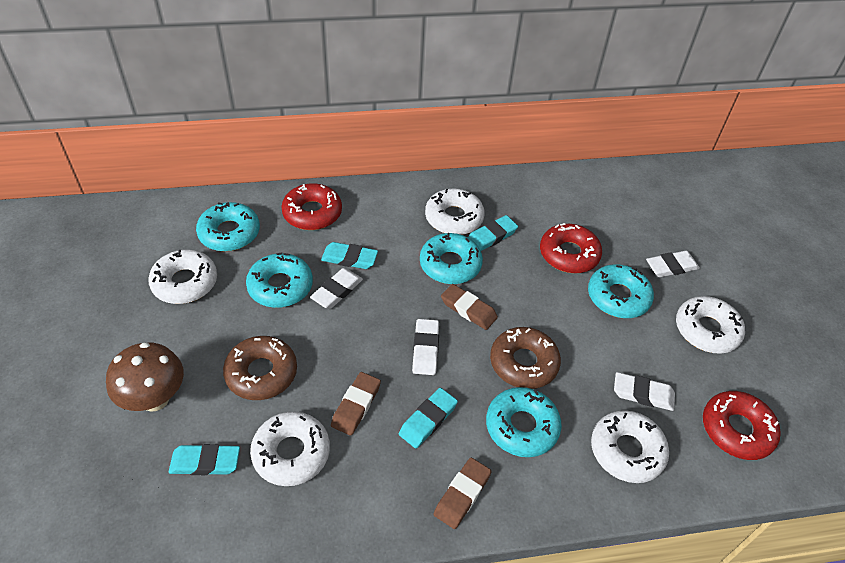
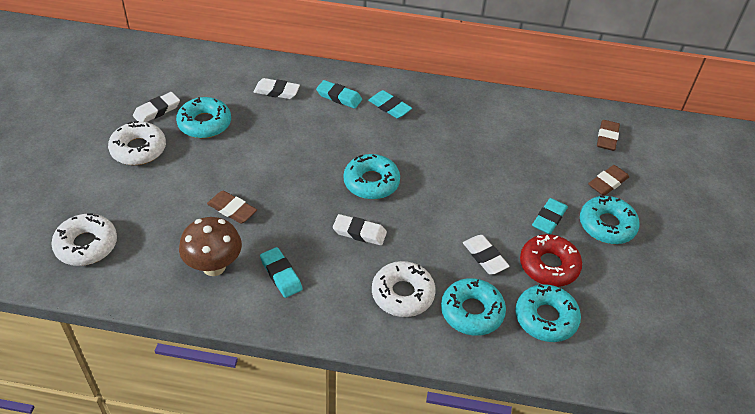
brown donut: [223,336,297,400] [490,327,561,389] = 2 -> none = 0
red donut: [281,183,342,230] [540,223,602,273] [703,391,781,460] = 3 -> [520,234,582,287] = 1
white donut: [148,250,217,304] [250,412,330,486] [425,188,485,235] [591,410,669,483] [676,296,745,354] = 5 -> [51,213,117,266] [108,121,166,165] [372,261,436,317] = 3

